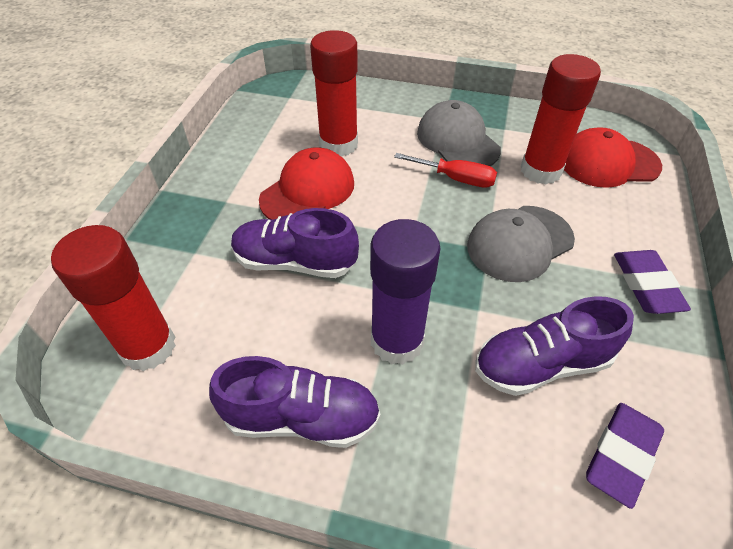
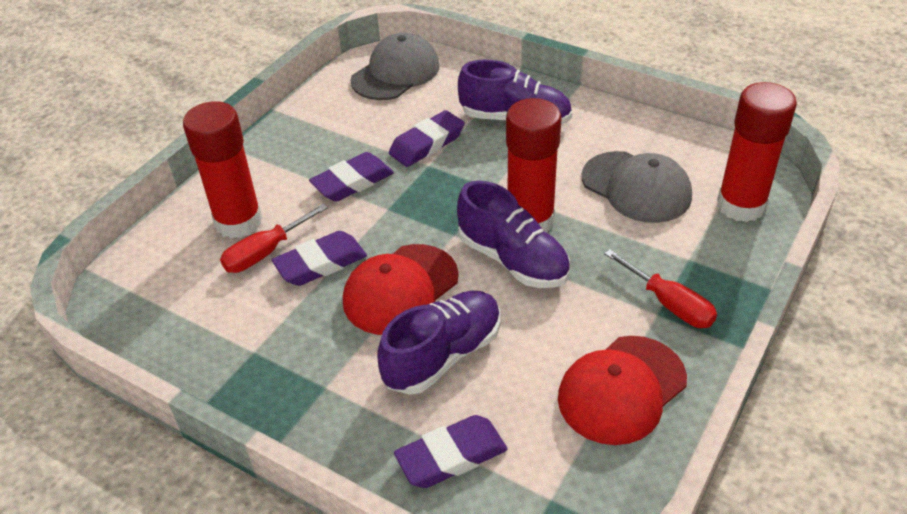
purple eraser: [586,403,664,509] [614,250,691,314] = 2 -> [272,231,367,286] [309,152,394,202] [389,110,465,167] [394,415,507,488] = 4
purple glue stick: [370,219,441,365] = 1 -> none = 0
red screwdriver: [394,153,497,188] = 1 -> [220,204,328,273] [604,249,717,328] = 2

